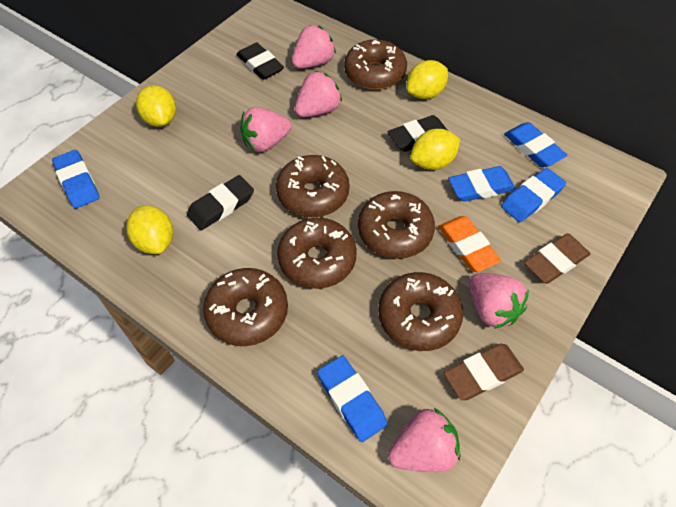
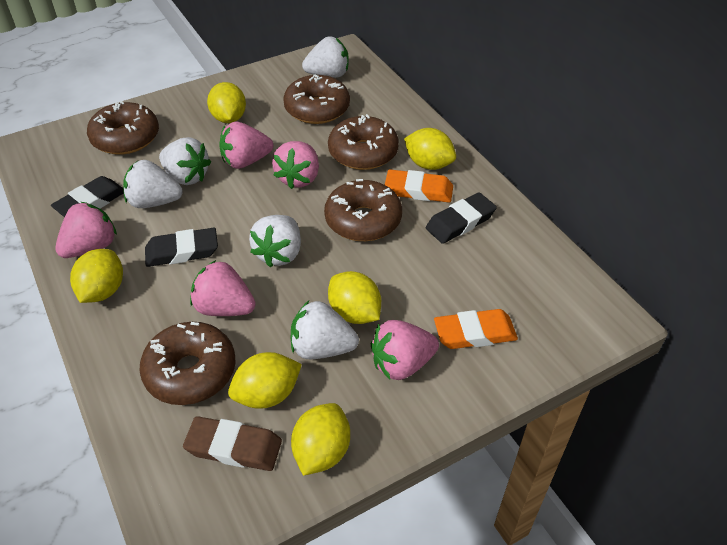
blue eraser: [52,150,100,209] [317,356,388,442] [448,166,516,202] [501,168,566,222] [504,122,567,167] = 5 -> none = 0
brown donut: [203,268,288,346] [276,155,350,218] [277,218,357,289] [344,39,407,90] [358,191,435,259] [378,272,463,351] = 6 -> [87,101,159,155] [139,322,235,405] [283,74,350,124] [324,179,402,241] [328,114,399,170] = 5
brown eraser: [444,344,524,400] [524,233,591,284] = 2 -> [183,416,282,471] = 1
orange eraser: [438,216,501,272] = 1 -> [385,169,453,202] [434,309,518,349] = 2
white strawberry: none = 0 -> [123,160,183,208] [159,137,211,185] [249,215,301,267] [291,301,359,359] [302,36,349,78] = 5
yellow lemon: [126,206,173,254] [136,85,176,127] [406,60,448,99] [410,129,460,170] = 4 -> [70,249,123,303] [207,82,246,123] [228,352,302,409] [291,403,350,476] [328,271,381,324] [404,128,456,170] = 6

